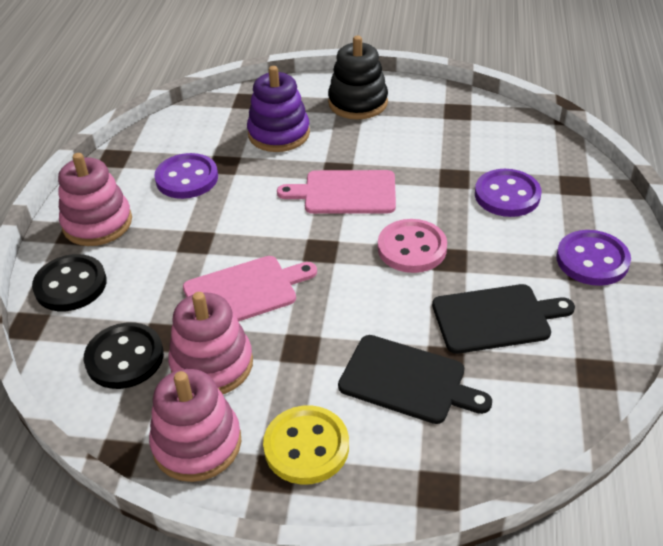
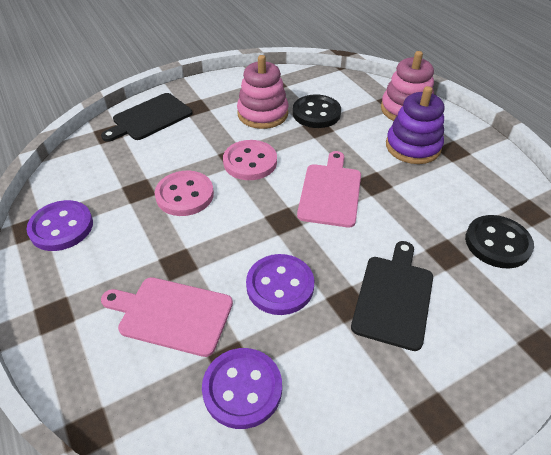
black stacking toy: [328,36,388,120] = 1 -> none = 0
pink button: [378,219,447,273] = 1 -> [155,171,214,216] [223,140,277,180] = 2
pink stacking toy: [58,153,132,246] [149,369,242,482] [168,292,253,394] = 3 -> [237,55,289,129] [381,51,434,121] = 2
yellow button: [263,405,349,484] = 1 -> none = 0

